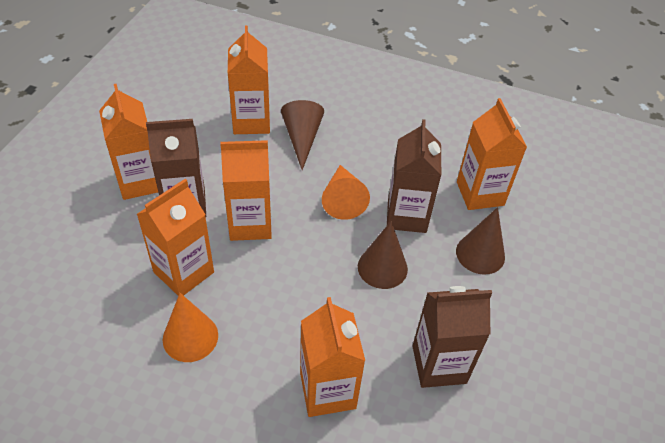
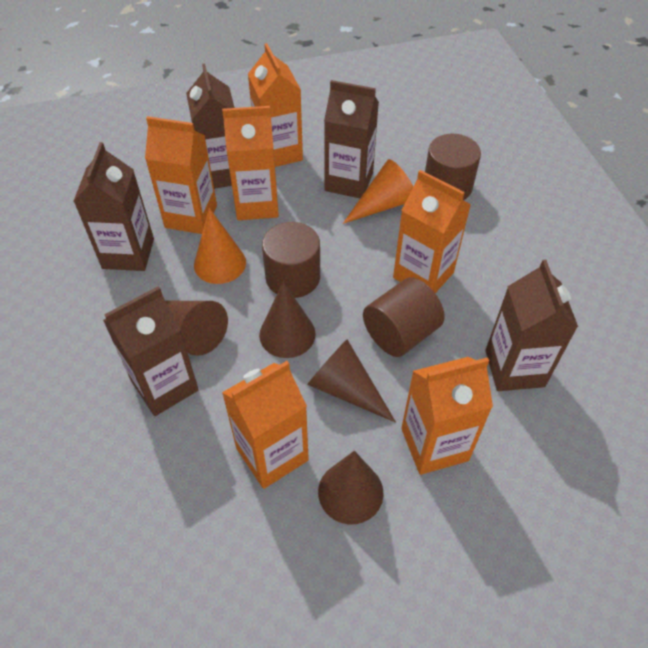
brown carton: [146,119,206,217] [387,119,441,233] [412,286,492,388] = 3 -> [74,142,154,271] [103,286,199,416] [186,63,235,189] [324,80,379,198] [485,260,578,391] = 5
brown cone: [281,100,324,170] [358,221,408,289] [456,207,505,275] = 3 -> [166,301,228,356] [259,282,316,358] [307,339,396,423] [318,451,384,524] = 4
brown cylinder: none = 0 -> [262,222,320,298] [363,277,445,357] [425,134,481,200] = 3

